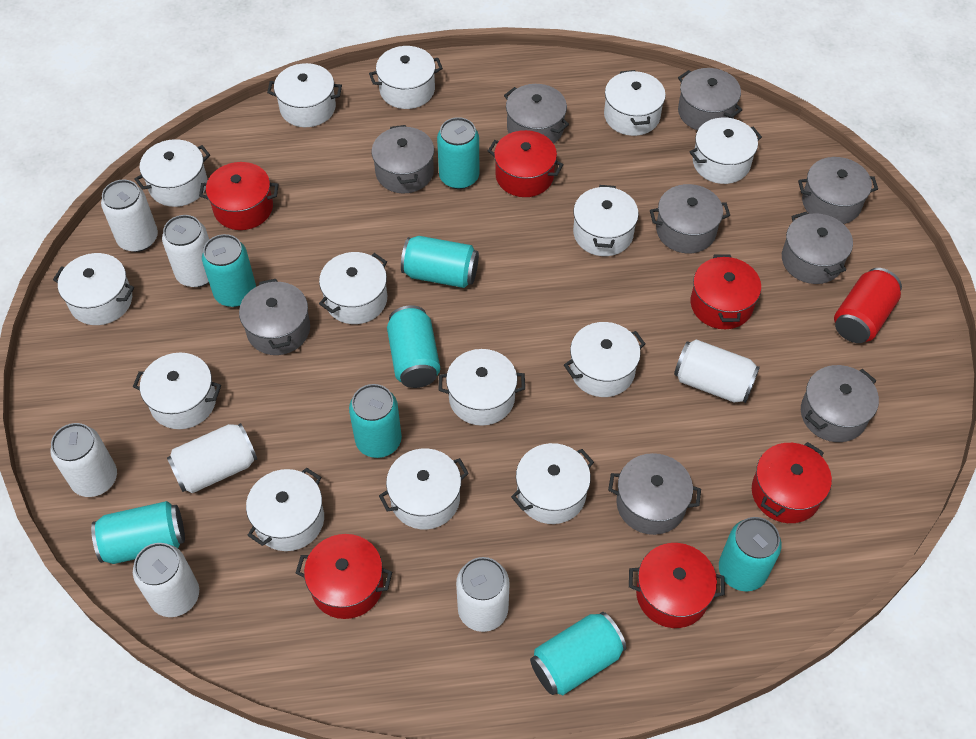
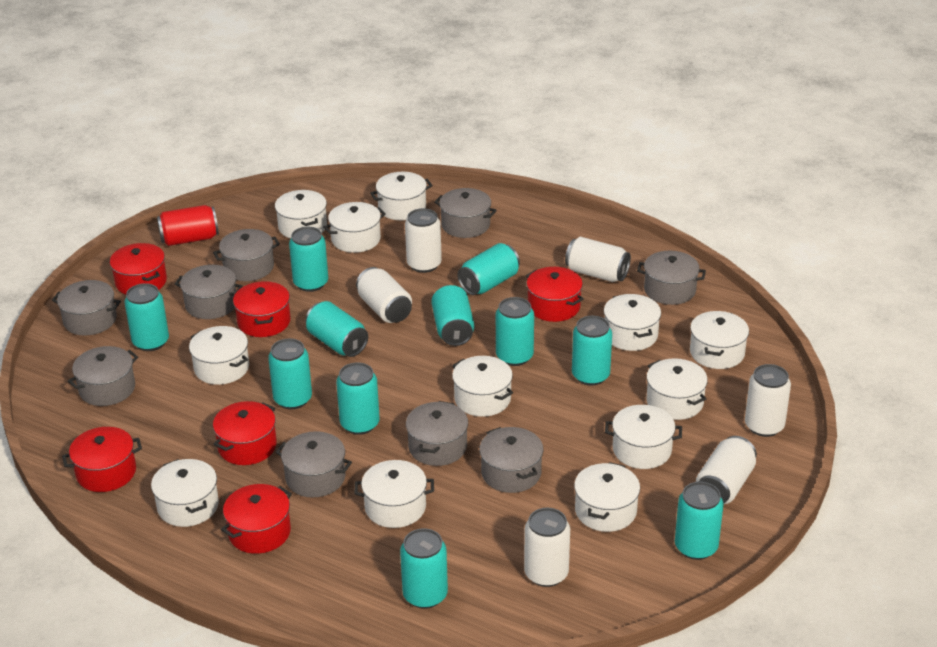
turquoise can: [91,501,185,564] [202,234,256,307] [349,384,402,458] [387,305,440,388] [401,236,479,288] [437,117,479,189] [530,612,626,695] [719,517,782,592] = 8 -> [124,283,169,351] [268,338,312,409] [289,227,328,292] [306,301,368,357] [336,363,380,435] [400,528,448,609] [431,285,474,346] [457,243,520,295] [496,297,534,366] [572,316,612,386] [675,482,724,560] = 11
white can: [51,423,117,497] [101,180,158,252] [133,543,199,617] [162,215,209,287] [167,423,257,493] [456,557,510,632] [674,339,760,403] = 7 -> [356,267,412,323] [405,208,442,273] [524,508,570,587] [565,237,631,282] [696,436,757,504] [745,364,791,437] = 6
white pot: [53,253,134,325] [133,353,221,429] [134,139,210,207] [246,467,324,551] [267,63,342,127] [319,252,387,324] [369,46,443,109] [379,449,469,529] [439,349,525,426] [511,443,594,524] [564,322,645,397] [573,185,639,256] [604,70,666,136] [689,118,762,184] = 14 -> [151,459,219,527] [189,326,249,385] [275,190,327,238] [323,202,386,253] [354,460,434,528] [370,172,433,220] [452,356,513,417] [574,462,640,532] [604,294,661,351] [605,405,682,469] [647,358,708,420] [690,311,749,369] = 12

